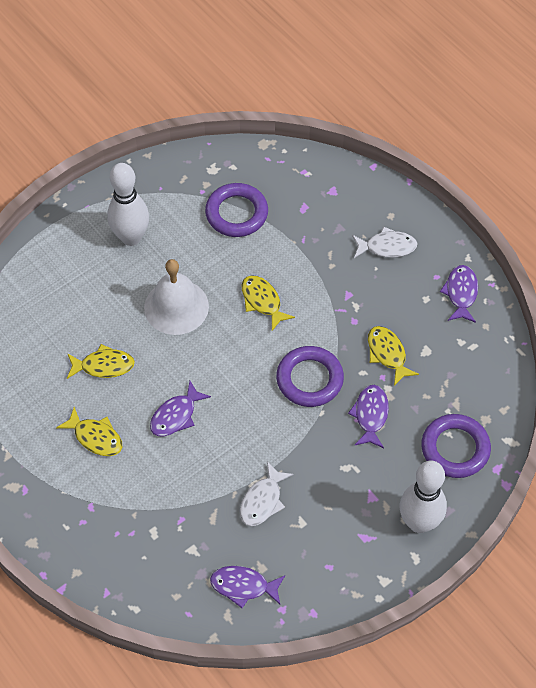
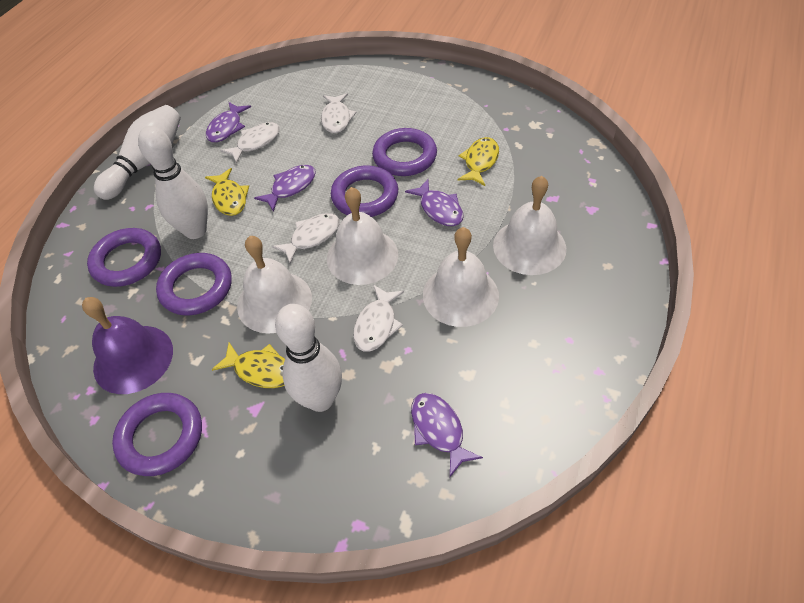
purple bell: none = 0 -> [82,297,173,394] = 1
purple ring: [205,183,268,237] [276,346,344,407] [421,414,491,478] = 3 -> [87,228,161,287] [112,393,202,476] [156,253,232,315] [331,165,398,217] [372,128,437,176] = 5
white bell: [144,259,209,335] = 1 -> [237,236,312,334] [327,187,398,285] [423,227,499,327] [493,176,566,275] = 4
white bowling pin: [107,163,149,246] [400,461,447,533] = 2 -> [94,105,181,200] [138,126,208,239] [275,304,342,412] = 3
white fish: [240,461,293,526] [352,227,417,258] = 2 -> [220,122,280,164] [272,213,340,264] [321,93,357,133] [353,285,404,352] = 4
yellow fish: [56,407,122,456] [67,344,135,379] [242,275,295,331] [368,326,419,386] = 4 -> [205,168,249,216] [212,342,285,388] [458,137,499,186] = 3

